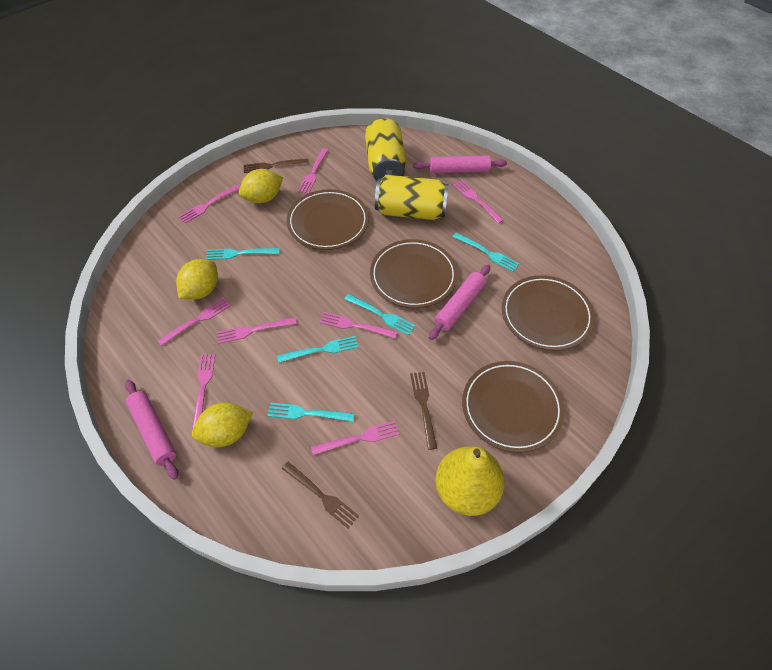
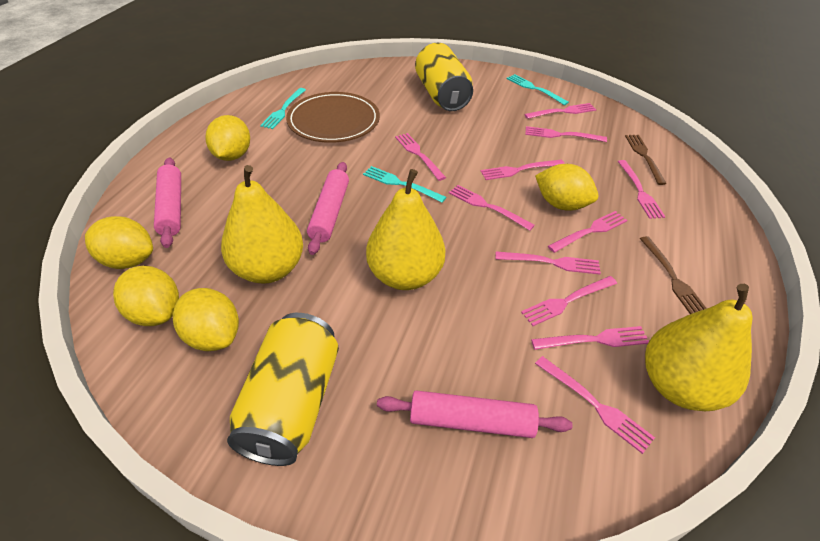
brown fork: [243,159,309,173] [282,462,359,529] [410,372,437,450] = 3 -> [625,135,667,185] [640,236,707,314] = 2
brown plate: [287,189,369,250] [370,239,458,308] [462,361,564,453] [502,275,595,351] = 4 -> [286,92,380,143] = 1
pink fork: [158,297,231,346] [179,185,240,223] [192,354,215,429] [217,317,297,344] [298,148,328,194] [311,421,400,456] [319,312,397,338] [453,180,504,223] = 8 -> [395,133,446,181] [449,185,535,231] [481,160,565,180] [495,251,601,275] [521,276,617,326] [524,103,597,119] [525,126,607,142] [531,326,649,350] [535,356,655,454] [548,211,628,253] [618,160,665,219] = 11
turquoise fork: [206,248,280,260] [268,403,355,422] [277,336,359,363] [344,294,415,335] [453,232,519,272] = 5 -> [260,88,306,129] [363,166,446,202] [507,74,569,105] = 3
yellow lemon: [176,259,218,300] [192,403,253,447] [239,169,283,203] = 3 -> [85,216,153,269] [113,266,179,326] [173,288,239,351] [205,115,250,161] [535,164,598,211] = 5
yellow pear: [435,446,505,516] = 1 -> [221,165,303,284] [366,169,445,290] [645,284,753,411] = 3

